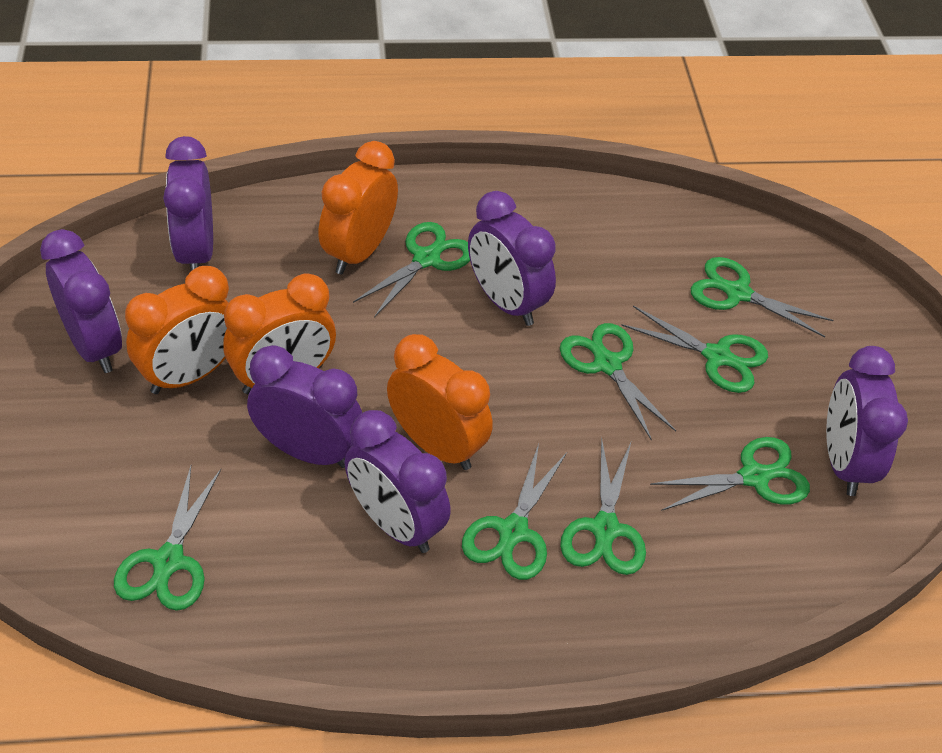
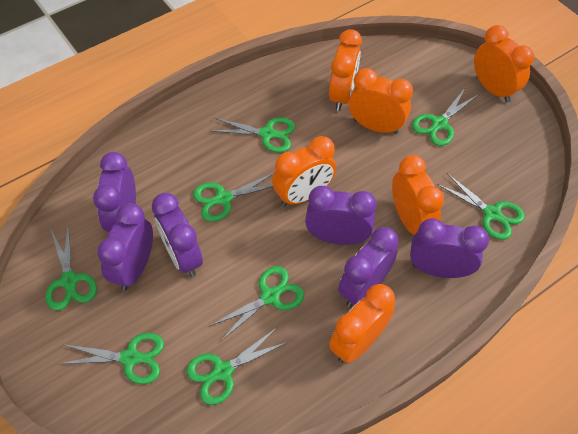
orange clock: [125,266,229,394] [223,273,336,394] [318,141,398,274] [387,334,493,470] = 4 -> [272,136,336,206] [329,29,362,111] [329,284,395,363] [349,68,413,134] [392,155,444,235] [474,25,534,103] = 6

